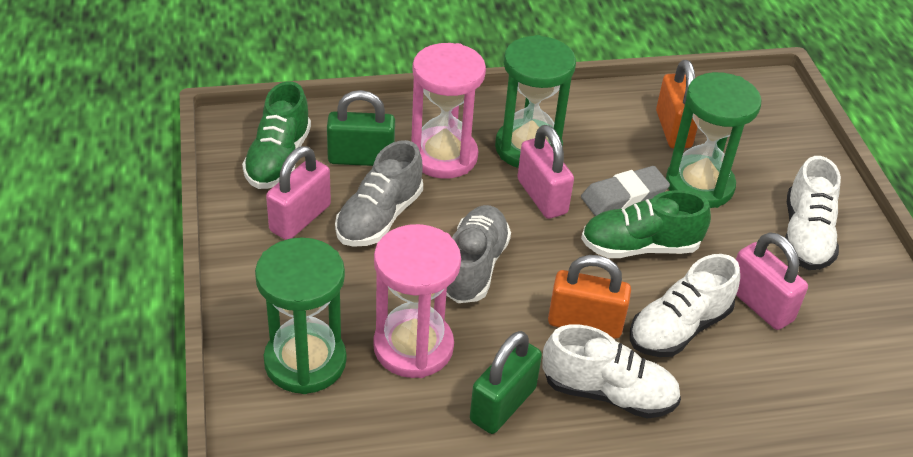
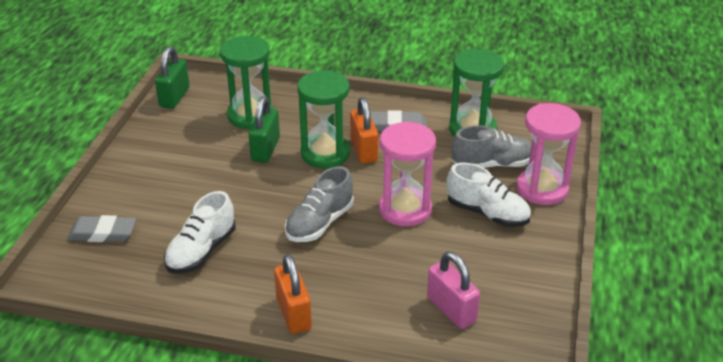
green shoe: [242,81,311,189] [581,190,711,258] = 2 -> none = 0
grey eraser: [581,166,670,216] = 1 -> [67,215,136,242] [370,110,427,132] = 2
pink padlock: [266,146,331,240] [517,125,574,219] [736,232,808,330] = 3 -> [427,251,480,329] = 1
white shoe: [542,324,681,419] [630,254,740,357] [785,156,841,270] = 3 -> [164,191,236,274] [446,163,531,227] = 2

